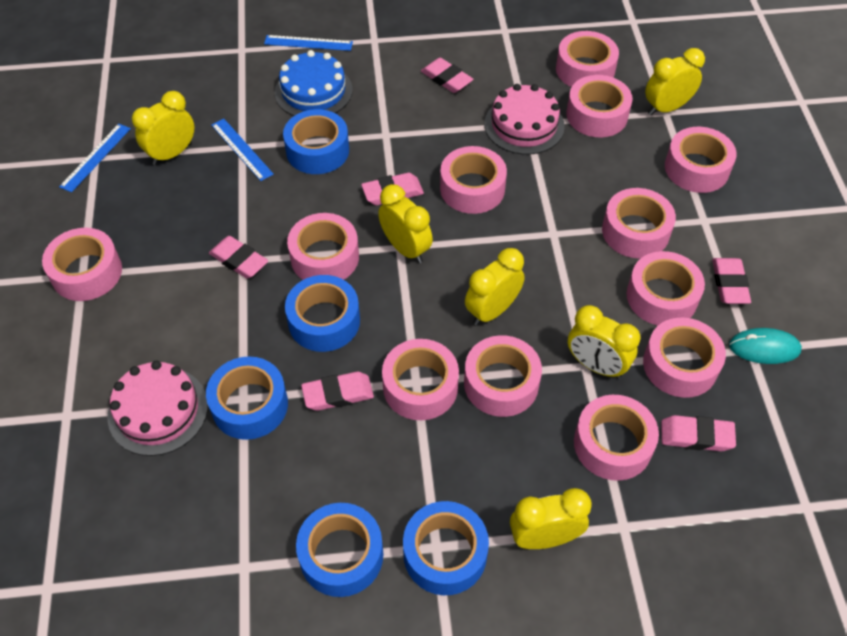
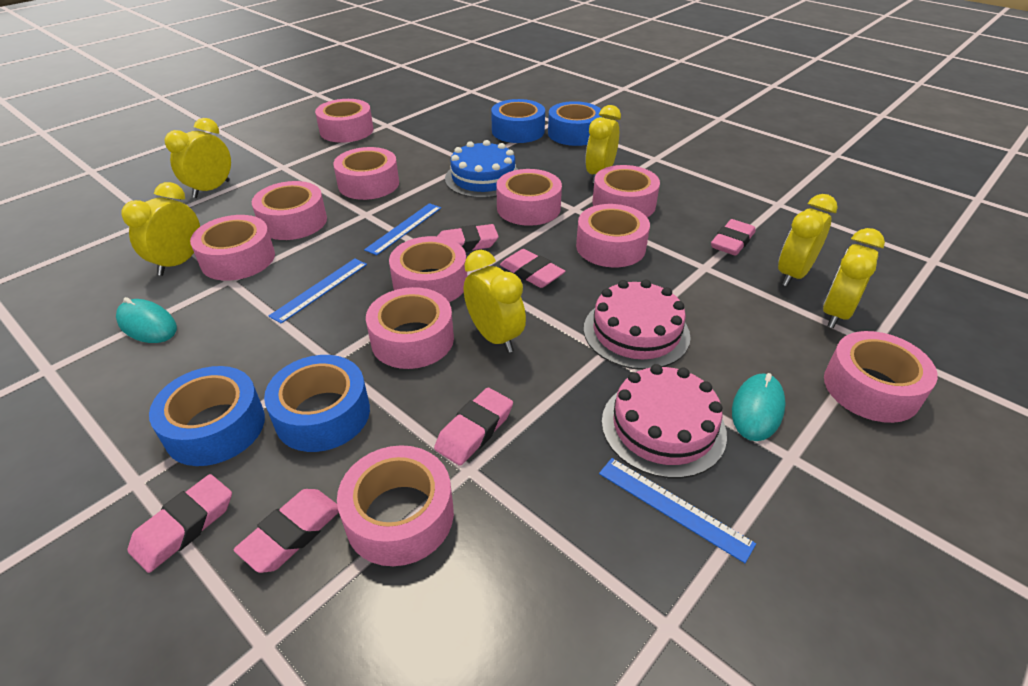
blue tape: [206,356,288,440] [283,109,349,174] [285,275,360,352] [296,503,383,597] [403,501,489,595] = 5 -> [149,366,265,466] [264,355,370,452] [491,99,545,143] [548,101,601,146] = 4
pink tape: [42,228,122,301] [287,213,359,280] [382,339,459,420] [440,146,507,214] [464,335,542,417] [556,31,619,87] [566,75,633,137] [574,395,659,481] [602,188,676,258] [627,251,705,325] [643,317,726,398] [665,127,737,193] = 12 -> [190,215,275,281] [252,181,327,240] [315,99,373,143] [333,147,399,200] [337,445,454,566] [366,287,454,369] [389,236,467,302] [496,169,562,226] [576,204,650,267] [592,165,660,217] [824,331,938,423] = 11
turquoise mouse: [729,328,802,364] = 1 -> [116,297,177,343] [732,373,786,441] = 2

